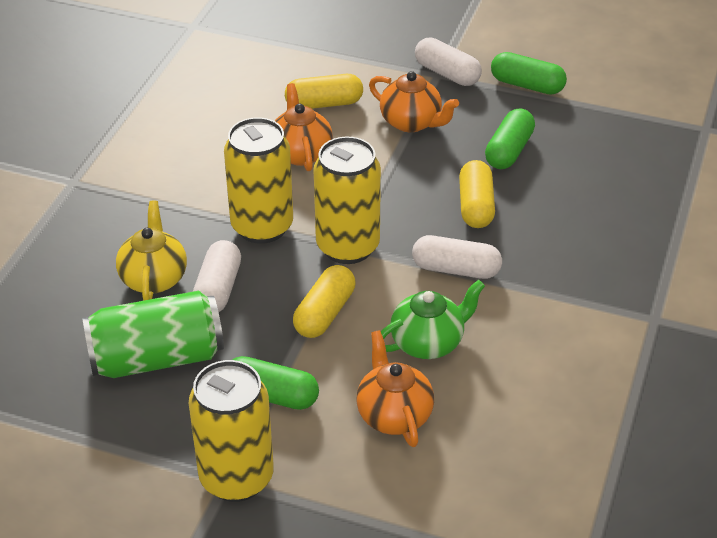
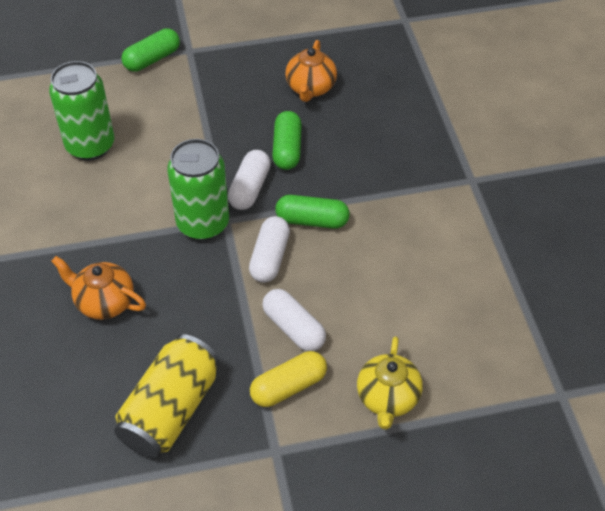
green can: [82,291,224,378] = 1 -> [49,61,114,161] [167,139,229,241] = 2
green teapot: [381,280,485,359] = 1 -> none = 0
orange teapot: [275,83,333,171] [356,330,434,447] [369,71,459,132] = 3 -> [51,256,146,320] [285,40,337,102] = 2
yellow can: [189,360,274,502] [224,117,293,244] [313,137,381,264] = 3 -> [114,334,220,458] = 1
yellow capsule: [285,74,363,109] [293,265,355,338] [459,160,495,228] = 3 -> [250,351,327,407] = 1

